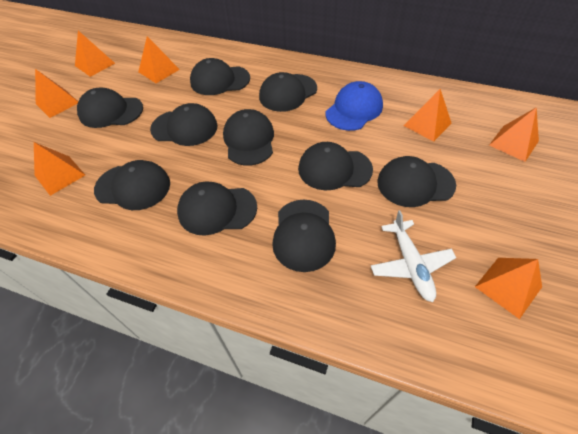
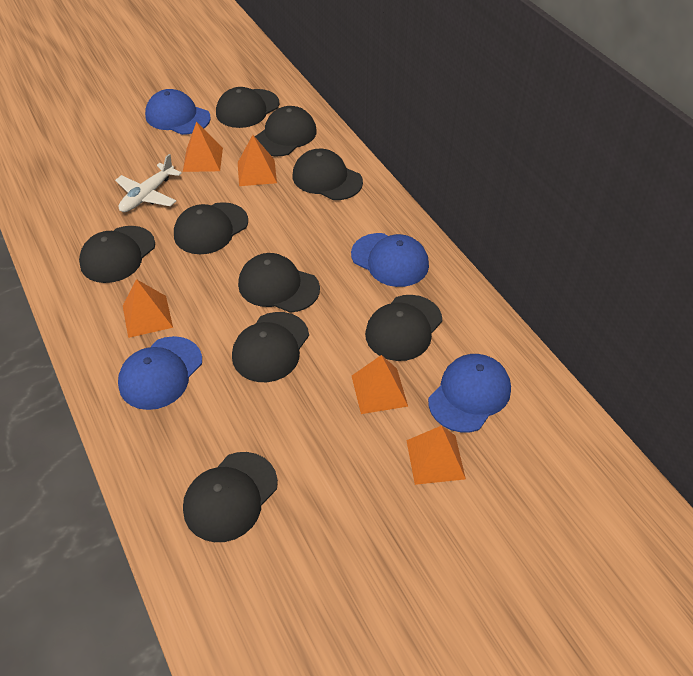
black cap: [77,88,143,128] [94,160,170,210] [150,103,218,146] [177,182,257,235] [190,58,250,95] [223,109,274,166] [259,72,317,112] [272,200,336,272] [298,142,373,190] [377,156,456,207] = 10 -> [79,226,155,283] [174,202,248,254] [183,452,278,542] [216,87,279,128] [232,312,309,382] [238,253,320,313] [255,106,317,156] [293,149,363,200] [365,295,442,361] = 9
blue cap: [326,81,383,131] = 1 -> [118,336,202,410] [145,89,211,135] [351,233,429,287] [428,354,511,433] = 4
orange pyramid: [34,142,85,196] [35,69,78,118] [75,31,115,77] [138,36,180,83] [403,89,452,142] [475,258,542,319] [489,107,539,162] = 7 -> [123,279,173,338] [183,122,223,172] [238,135,277,186] [352,355,408,414] [406,425,466,485] = 5

